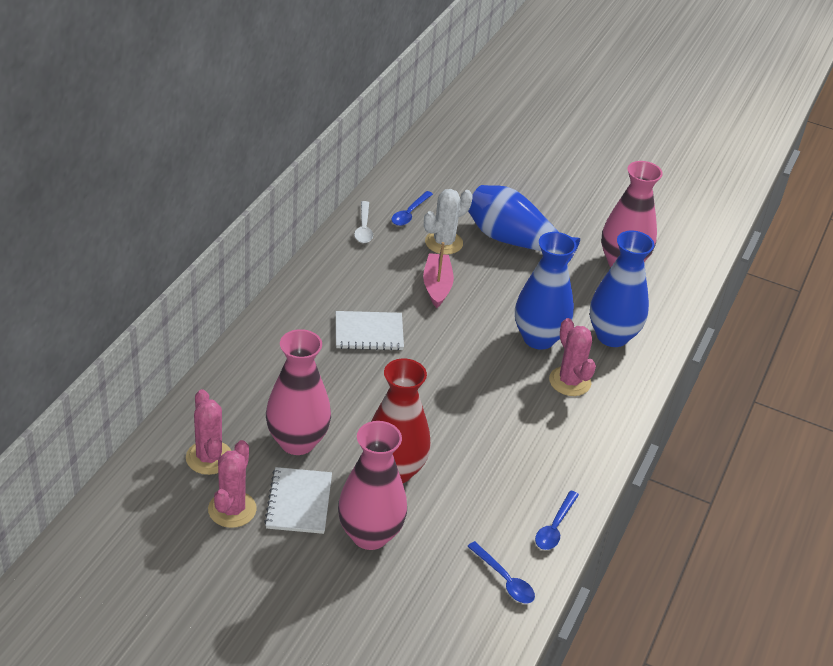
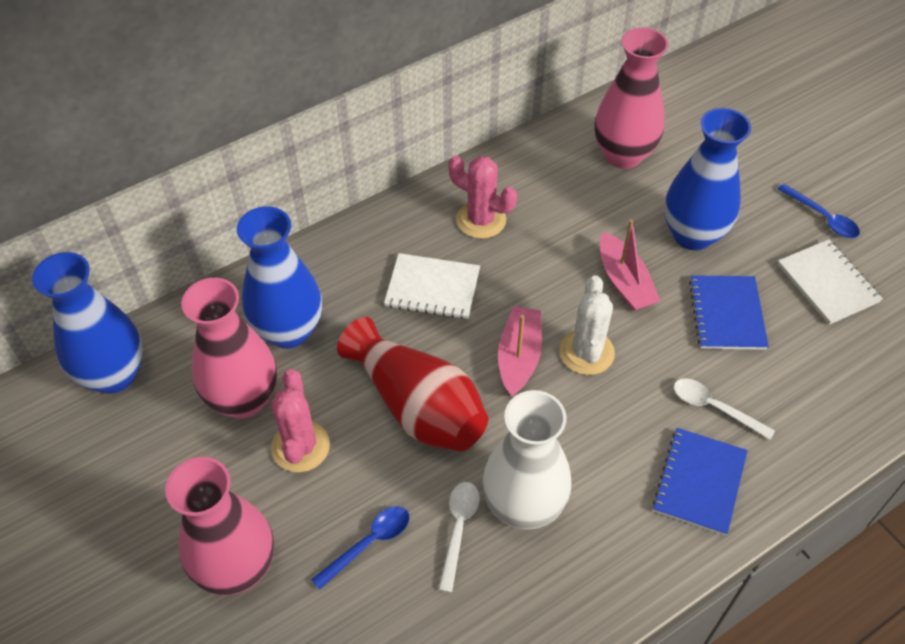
blue notebook: none = 0 -> [652,428,748,536] [689,275,769,350] = 2
blue spoon: [391,191,433,226] [467,541,535,603] [535,491,579,550] = 3 -> [311,506,409,590] [778,184,860,238] = 2
pink boat: [423,242,454,308] = 1 -> [498,306,542,396] [600,219,661,311] = 2
pink cactus: [186,389,231,475] [208,440,257,528] [549,318,596,396] = 3 -> [271,369,330,472] [448,156,517,239] = 2
white spoon: [354,201,373,243] = 1 -> [438,482,480,592] [673,378,775,440] = 2
white vase: none = 0 -> [482,390,571,530] = 1

